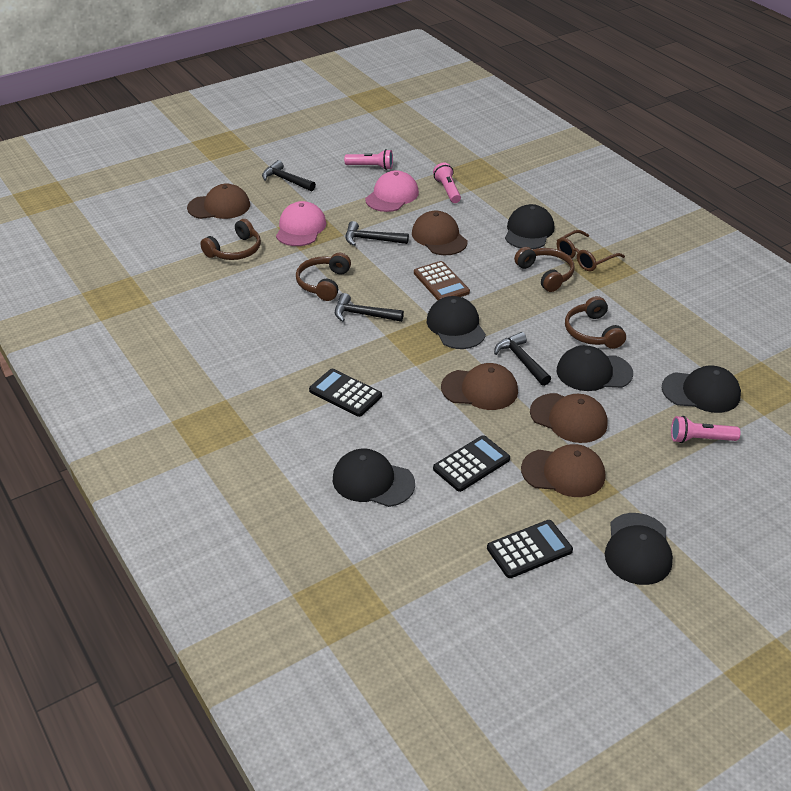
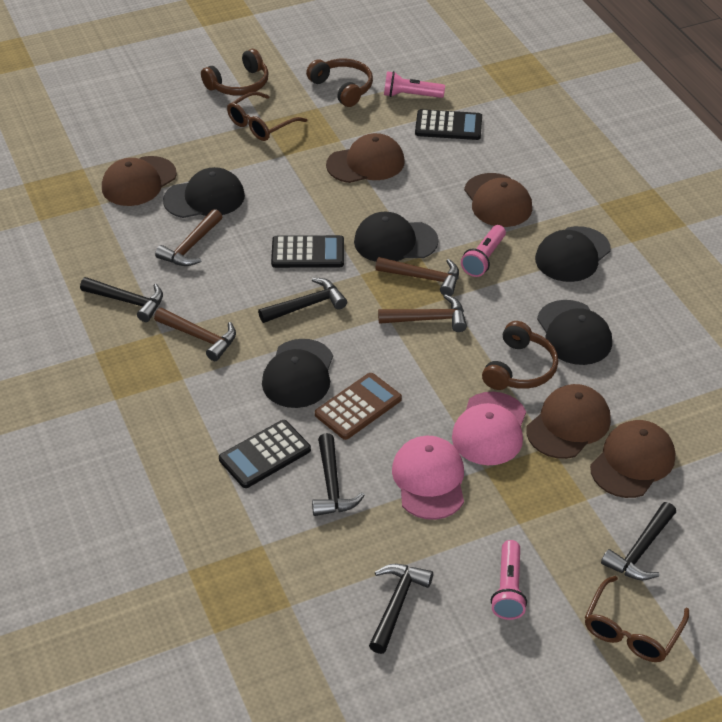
black cap: [333,449,415,507] [427,296,486,349] [505,204,554,249] [557,345,633,391] [605,513,673,585] [662,366,741,413] = 6 -> [163,167,245,218] [262,339,333,408] [354,212,439,262] [535,226,611,282] [537,300,612,365] = 5
black hammer: [262,160,316,191] [335,293,404,322] [346,221,409,246] [494,332,551,386] = 4 -> [80,277,163,322] [258,278,347,323] [312,433,365,516] [369,564,433,654] [601,502,676,580] = 5
brown glasses: [557,230,625,272] = 1 -> [227,91,307,141] [585,576,689,662] = 2
brown hammer: none = 0 -> [154,308,236,361] [155,209,222,266] [375,257,459,296] [378,294,467,332] = 4
brown headphones: [200,219,261,260] [296,253,351,301] [514,247,574,292] [565,296,626,349] = 4 -> [201,49,269,95] [306,59,373,107] [482,321,558,390] = 3

